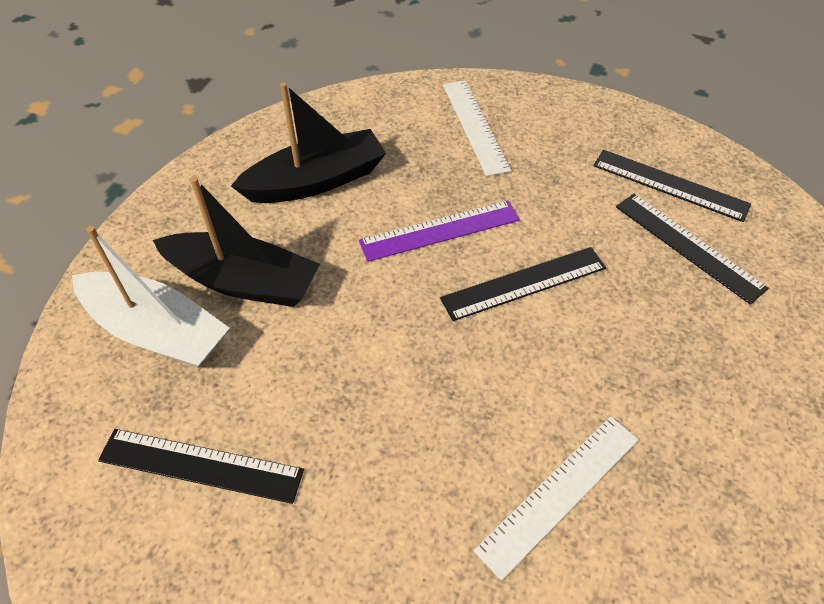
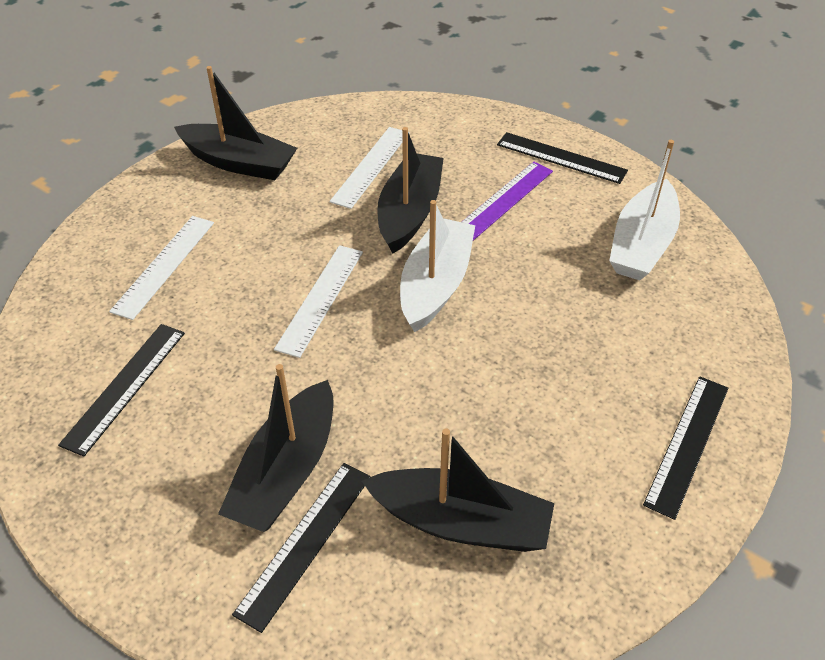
black boat: [153,177,320,307] [231,82,386,203] = 2 -> [174,66,297,180] [218,364,333,532] [362,428,554,552] [377,127,444,254] = 4
white boat: [72,226,229,368] = 1 -> [400,200,475,332] [609,140,680,280] = 2
white ruler: [443,80,512,176] [474,416,639,580] = 2 -> [109,216,214,320] [274,245,363,358] [330,127,409,209] = 3

